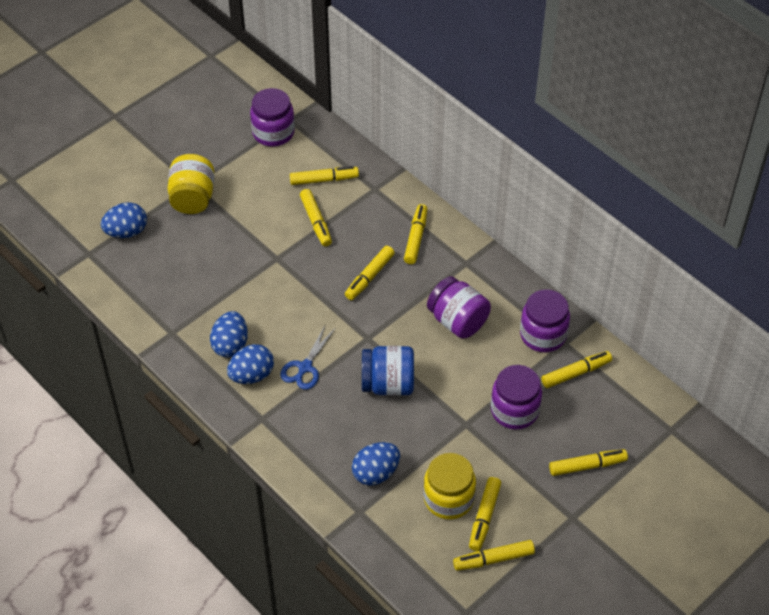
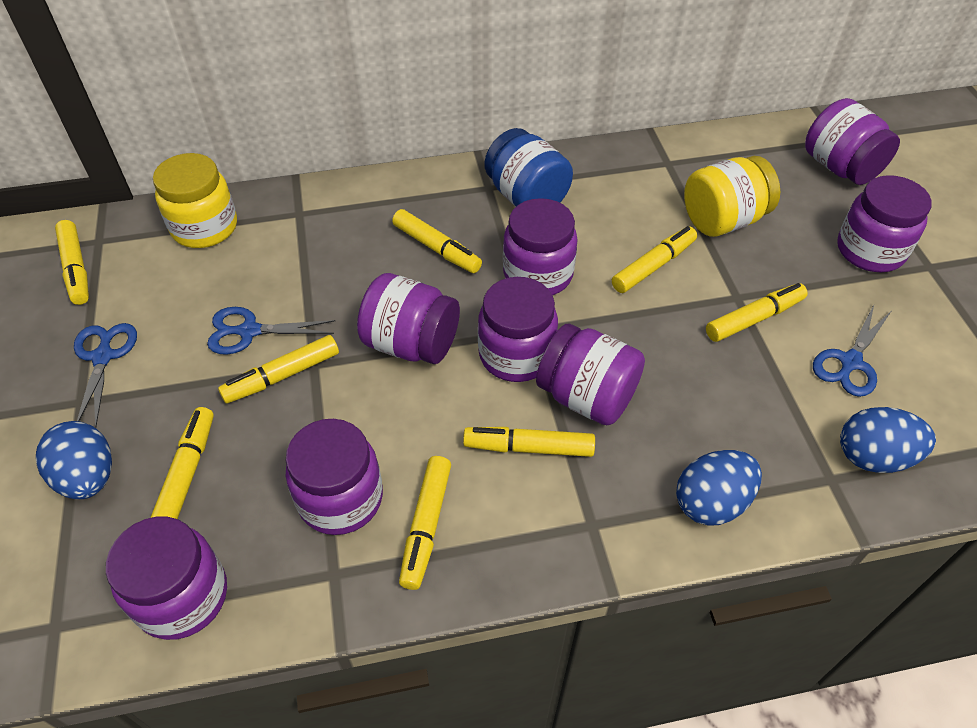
blue egg: [101,202,147,238] [210,311,248,358] [227,344,274,384] [352,442,400,486] = 4 -> [36,421,112,499] [676,450,762,526] [840,407,936,473] = 3
blue scissors: [280,326,335,390] = 1 -> [74,323,137,428] [207,307,335,355] [813,303,892,397] = 3
purple jar: [250,88,295,147] [427,276,491,339] [491,365,542,430] [520,289,570,352] = 4 -> [106,517,227,640] [286,419,383,535] [357,273,460,364] [478,277,558,382] [503,198,578,295] [536,324,645,425] [805,98,900,185] [837,175,932,272] = 8

